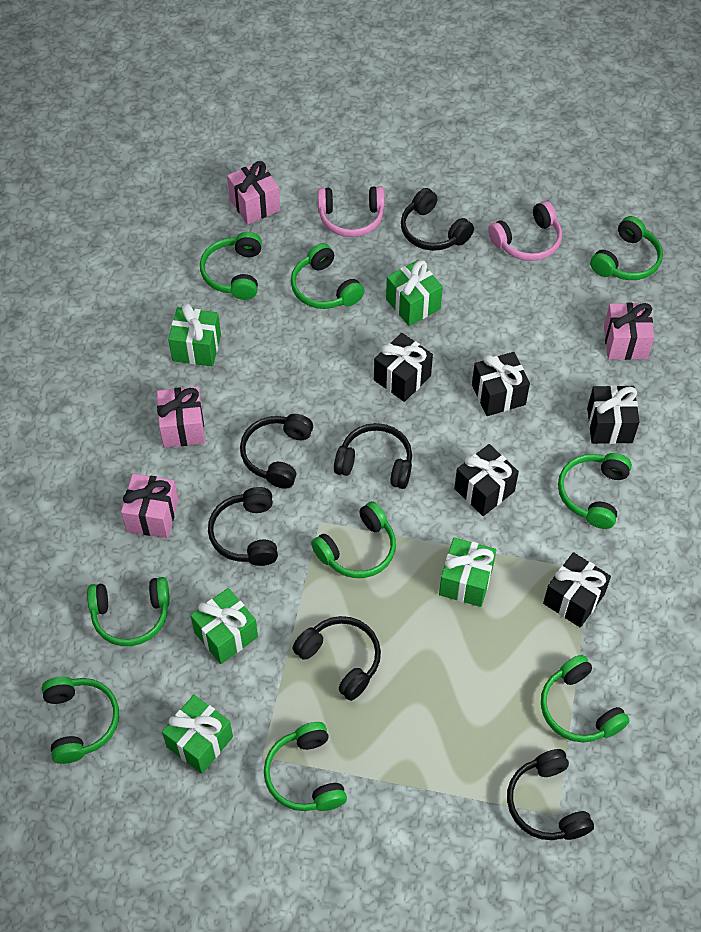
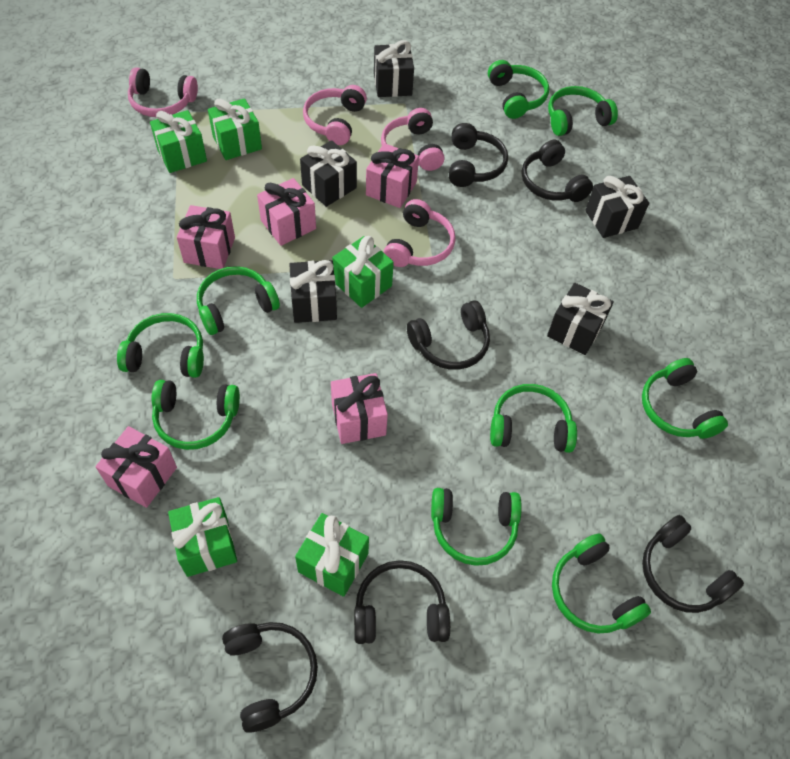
pink gift: [121,474,178,538] [157,386,205,448] [227,161,280,225] [604,303,654,360] = 4 -> [95,426,177,508] [177,205,235,269] [257,178,316,246] [331,373,388,444] [366,143,419,208] = 5
pink headphones: [317,186,385,237] [488,201,562,261] = 2 -> [128,67,198,117] [303,85,367,145] [381,108,445,171] [384,199,456,267] = 4

